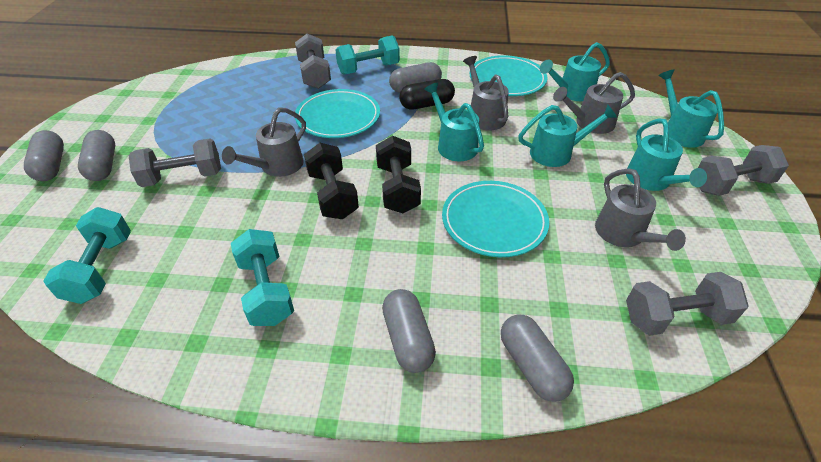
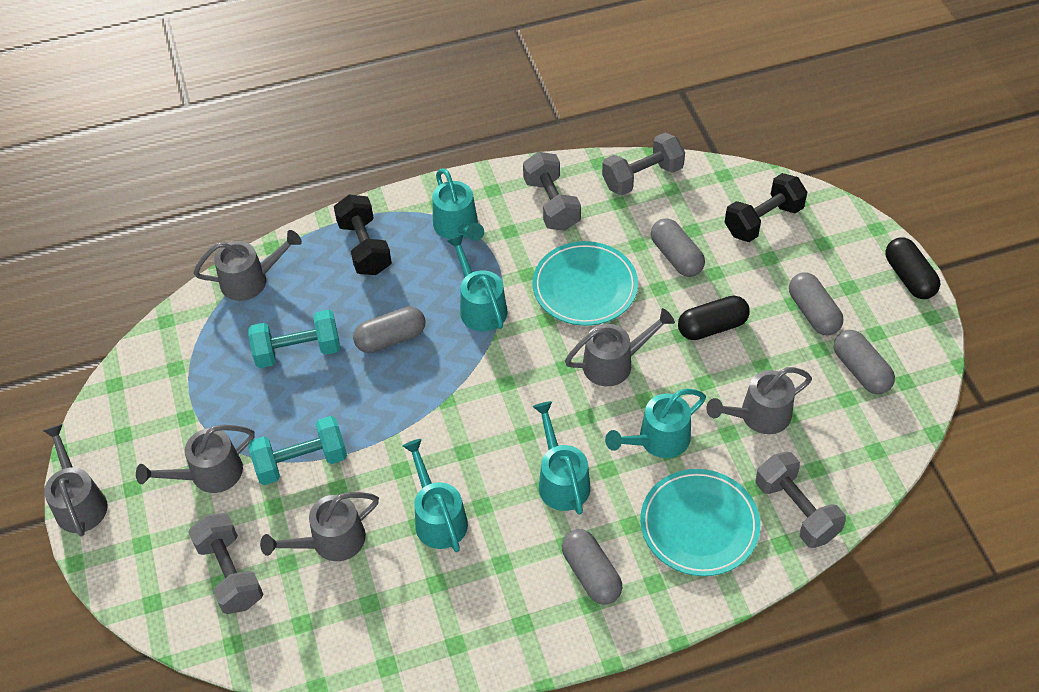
black capsule: [399,79,455,110] = 1 -> [678,295,750,340] [885,238,940,299] = 2
grey watering can: [222,107,306,177] [463,56,509,130] [553,72,635,134] [595,168,686,251] = 4 -> [43,424,108,537] [136,424,255,493] [193,230,302,301] [260,492,379,561] [565,308,675,386] [706,367,812,434] = 6
turquoise dumbbell: [43,207,131,304] [231,229,294,326] [335,35,400,75] = 3 -> [248,310,340,368] [248,416,347,485] = 2
turquoise plate: [295,89,380,138] [442,181,549,257] [469,55,547,96] = 3 -> [533,241,638,326] [640,469,760,576] = 2

